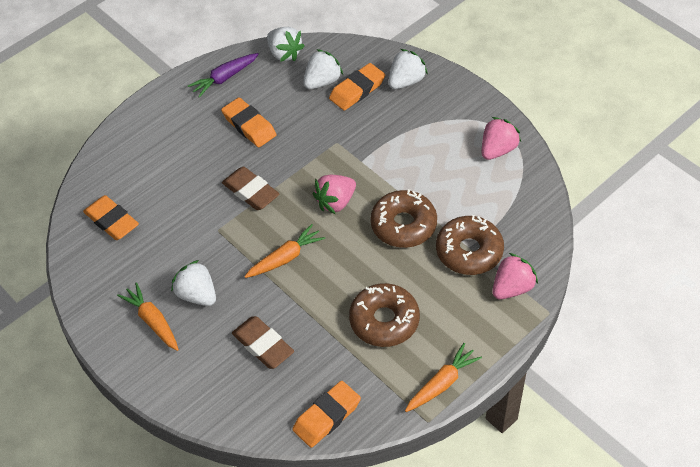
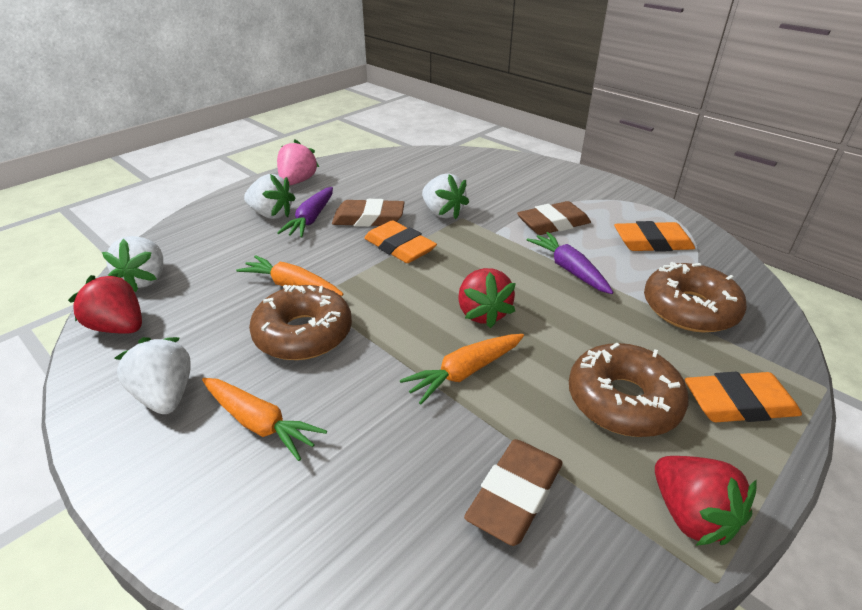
brown eraser: [222,167,280,210] [232,316,294,369] = 2 -> [332,199,405,227] [464,439,563,546] [517,201,591,235] = 3
orange eraser: [83,195,139,240] [221,98,276,147] [292,381,361,448] [329,63,385,111] = 4 -> [364,220,437,263] [614,221,695,252] [685,372,802,422] = 3
pink strawberry: [313,175,356,214] [482,117,521,160] [492,253,538,299] = 3 -> [277,140,319,185] = 1
purple carrot: [188,53,259,98] = 1 -> [277,187,333,237] [527,232,613,294] = 2
red strawberry: none = 0 -> [68,273,142,334] [458,268,516,328] [655,456,757,546] = 3

